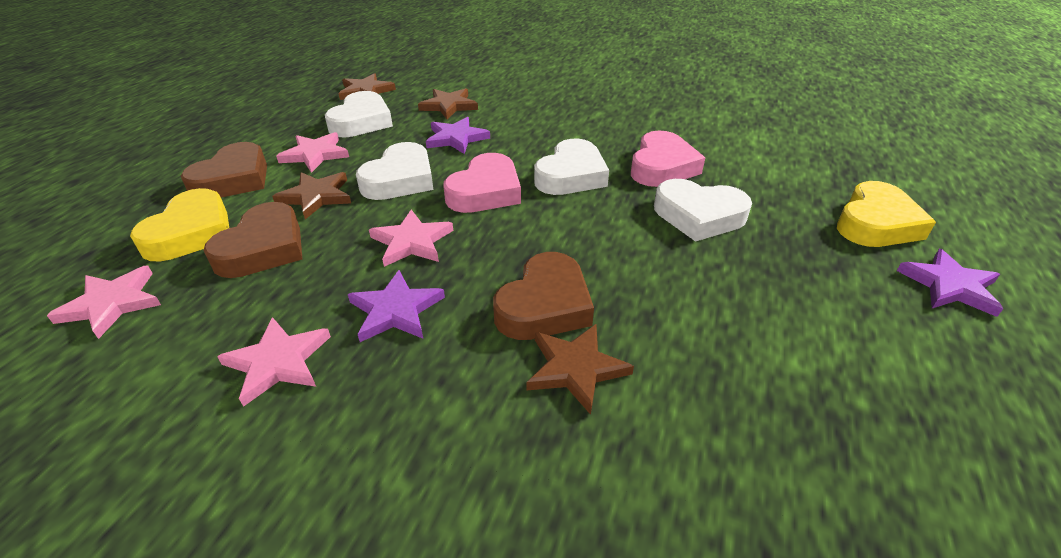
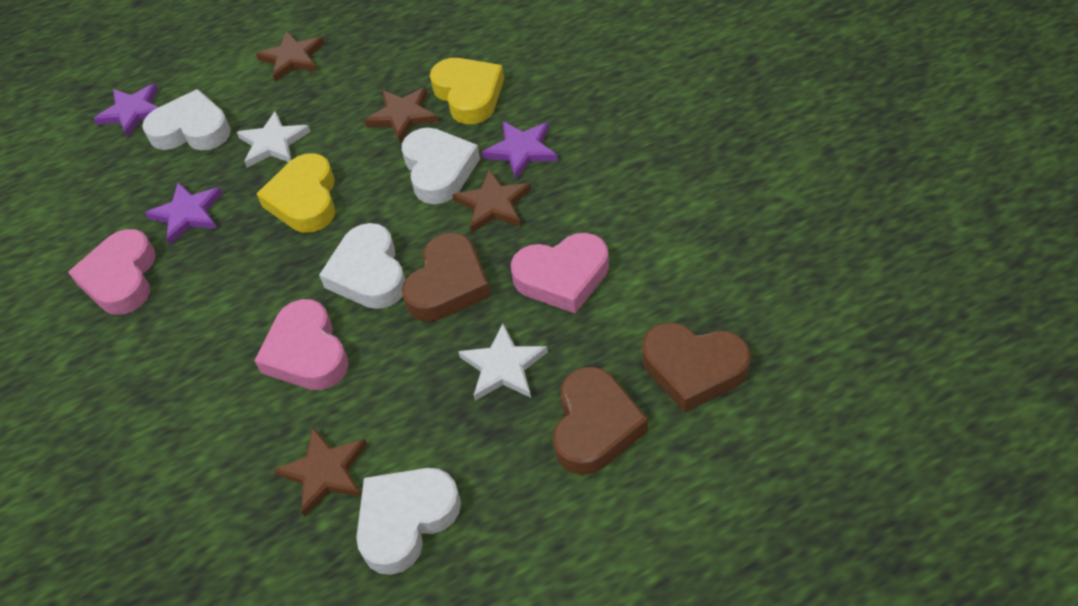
pink heart: [443,153,521,213] [631,131,705,187] = 2 -> [68,229,156,315] [255,299,349,390] [511,233,609,314] = 3
pink star: [47,265,161,339] [217,317,331,407] [276,132,349,173] [369,210,453,267] = 4 -> none = 0
white star: none = 0 -> [237,111,311,168] [458,324,548,401] = 2

